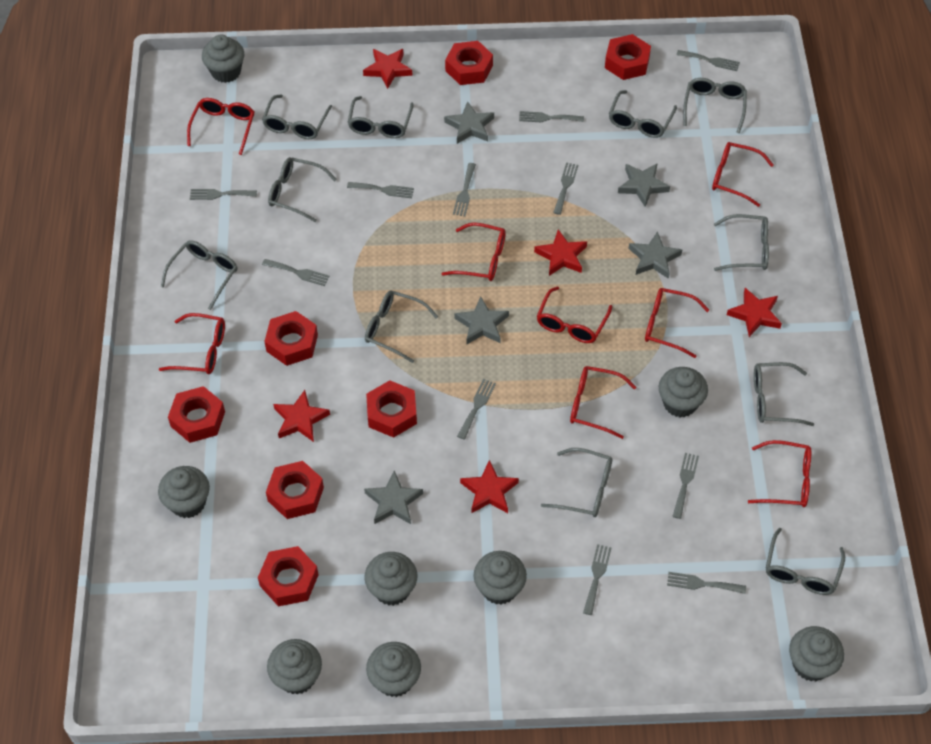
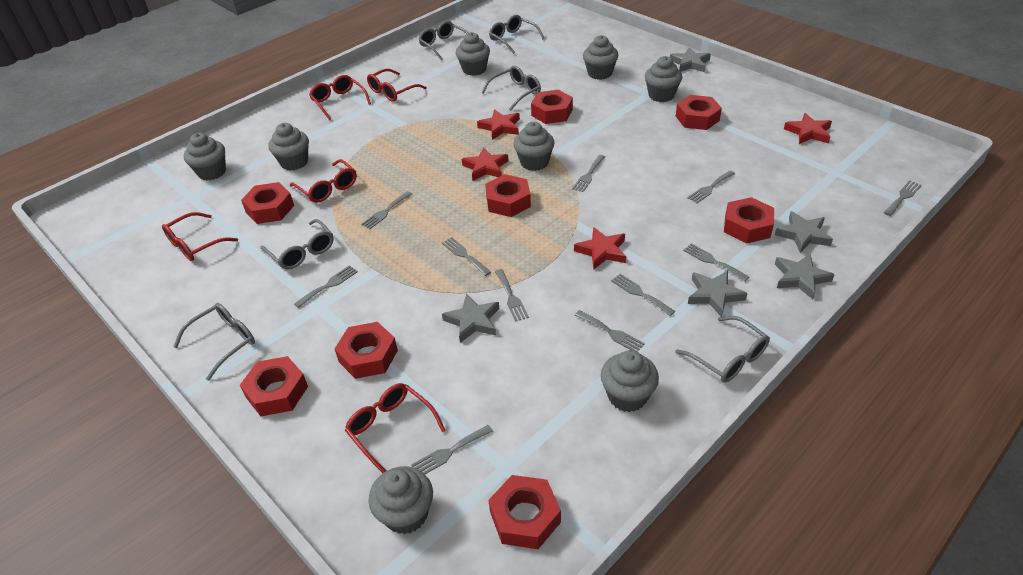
grey glasses: [161,240,238,310] [262,94,332,139] [268,157,337,222] [348,96,414,138] [365,291,438,363] [541,448,612,517] [609,90,677,138] [683,78,747,133] [714,214,769,271] [754,362,814,426] [766,528,845,595] = 11 -> [173,303,255,381] [261,219,334,270] [418,21,468,61] [481,66,541,111] [489,15,544,54] [675,316,770,383] = 6
red glasses: [159,313,225,374] [187,98,254,155] [442,222,506,281] [537,286,612,343] [570,366,636,439] [645,288,709,358] [712,142,774,207] [748,440,811,507] = 8 -> [162,212,238,261] [290,159,357,203] [309,75,371,120] [345,383,446,473] [367,69,427,102] = 5
red nut: [168,386,225,443] [258,546,318,606] [264,311,318,366] [266,461,324,519] [366,380,417,438] [445,41,493,85] [605,34,651,80] = 7 -> [240,356,308,416] [241,182,294,224] [335,322,398,379] [485,174,531,217] [488,475,561,549] [531,90,573,124] [676,95,722,130] [724,197,774,244] = 8
red star: [273,390,330,442] [363,49,413,89] [460,460,519,513] [534,229,587,276] [727,288,782,337] = 5 -> [462,148,509,181] [477,109,520,140] [574,227,626,269] [784,113,832,144] = 4

